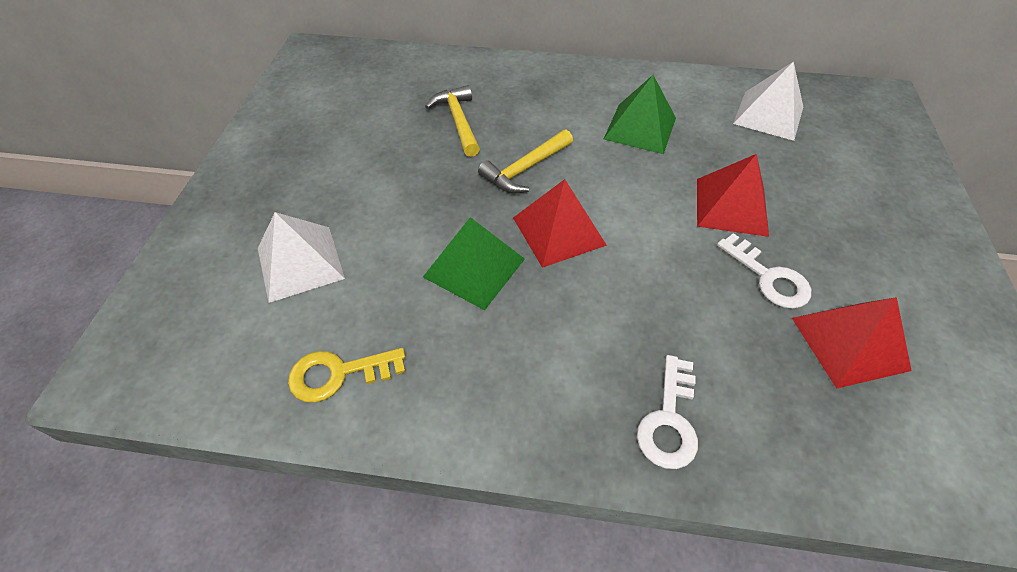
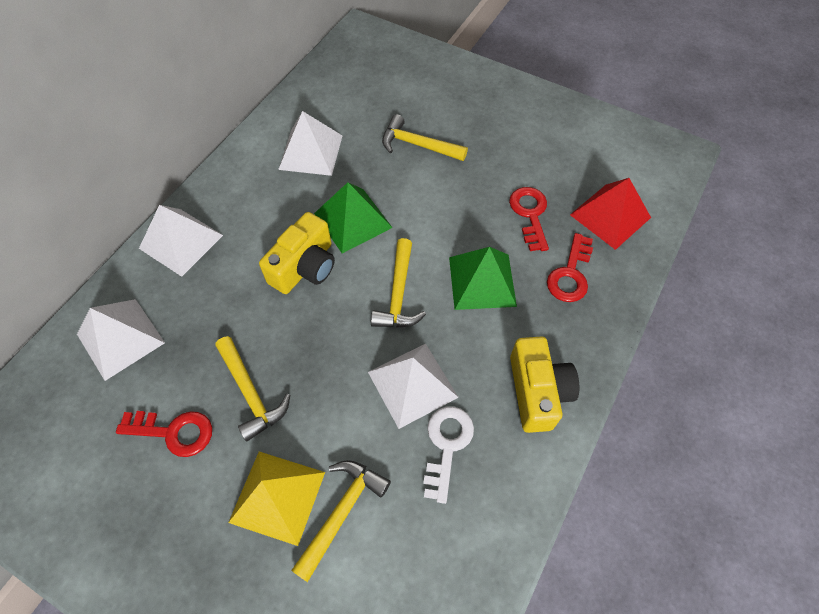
red key: none = 0 -> [116,411,212,457] [509,187,549,251] [547,233,593,302] = 3
red pyramid: [513,179,607,268] [697,154,769,237] [792,297,912,389] = 3 -> [570,178,651,250] = 1
white key: [637,355,698,469] [717,233,811,309] = 2 -> [423,406,474,504] = 1
white pyramid: [258,212,345,303] [733,61,803,141] = 2 -> [77,299,165,381] [139,205,223,277] [278,111,343,176] [368,344,459,429] = 4
yellow camera: none = 0 -> [259,212,335,294] [510,336,579,433] = 2
yellow hammer: [425,85,480,157] [478,129,573,193] = 2 -> [215,336,290,442] [291,460,391,582] [371,238,426,328] [382,114,468,161] = 4
yellow key: [288,348,406,402] = 1 -> none = 0
yellow pyramid: none = 0 -> [228,452,325,546] = 1

